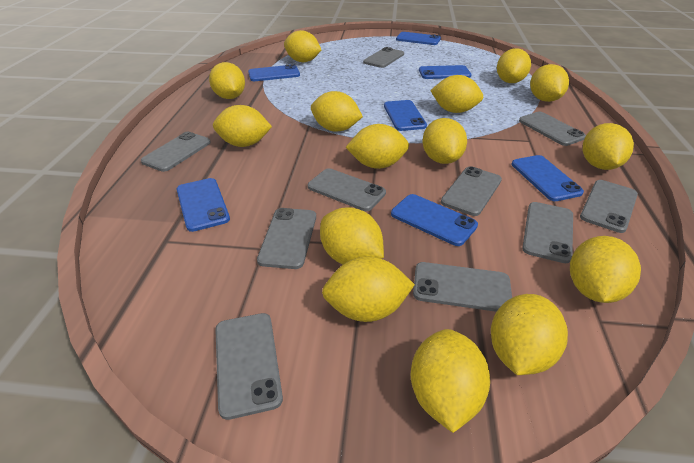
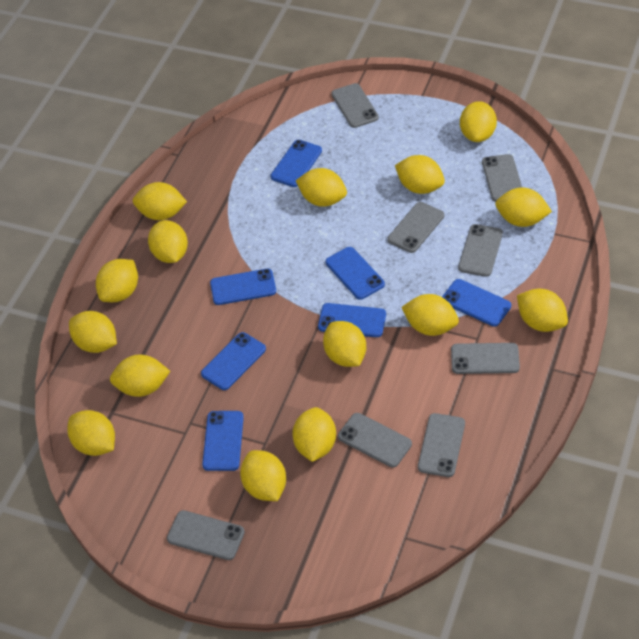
grey phone: [141,132,211,172] [215,313,283,420] [257,208,316,269] [308,168,386,211] [363,47,404,68] [413,262,512,312] [441,166,502,216] [519,112,586,146] [522,202,573,263] [580,180,638,233] = 10 -> [167,510,245,560] [332,83,379,128] [338,413,412,468] [388,202,444,253] [418,413,465,477] [451,343,520,374] [458,224,503,277] [482,154,522,202] = 8

